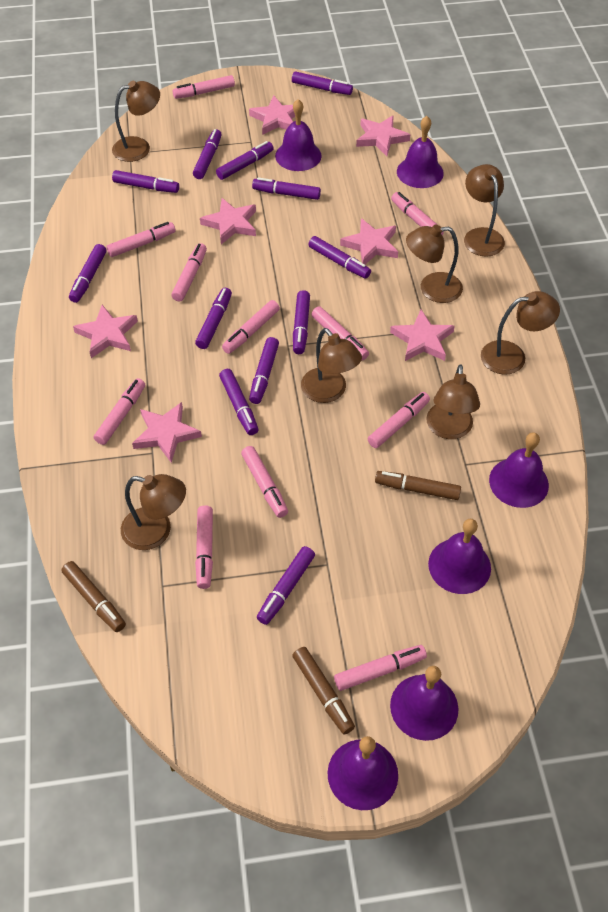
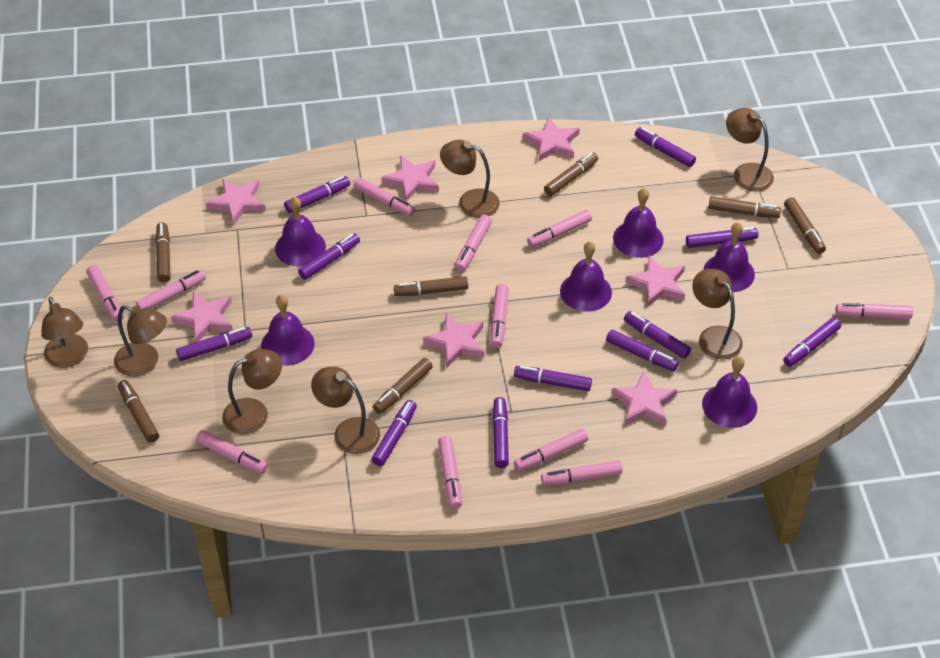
brown marker: [61,561,126,632] [292,647,355,734] [375,471,461,500] = 3 -> [118,380,159,443] [156,222,171,282] [373,358,433,414] [394,276,468,296] [544,152,598,196] [708,196,781,218] [784,197,826,254] = 7
purple marker: [69,244,106,303] [112,170,179,193] [193,129,222,179] [195,288,232,349] [216,141,274,180] [219,369,259,435] [249,337,279,404] [252,178,321,200] [257,546,315,625] [292,71,353,95] [293,290,310,354] [308,236,371,279] = 12 -> [176,327,252,361] [284,176,350,213] [298,233,360,280] [371,400,417,466] [493,397,509,468] [514,366,592,391] [606,330,679,371] [624,311,691,359] [635,127,696,167] [686,227,758,248] [783,318,841,367] = 11

